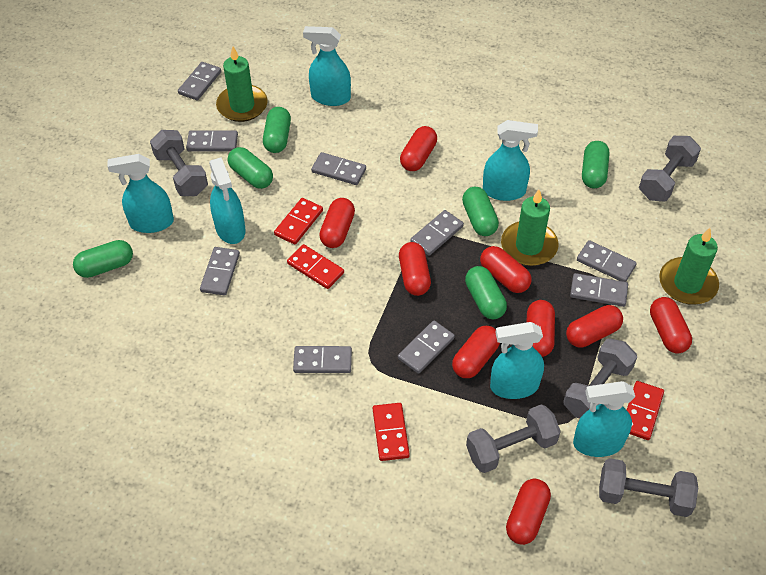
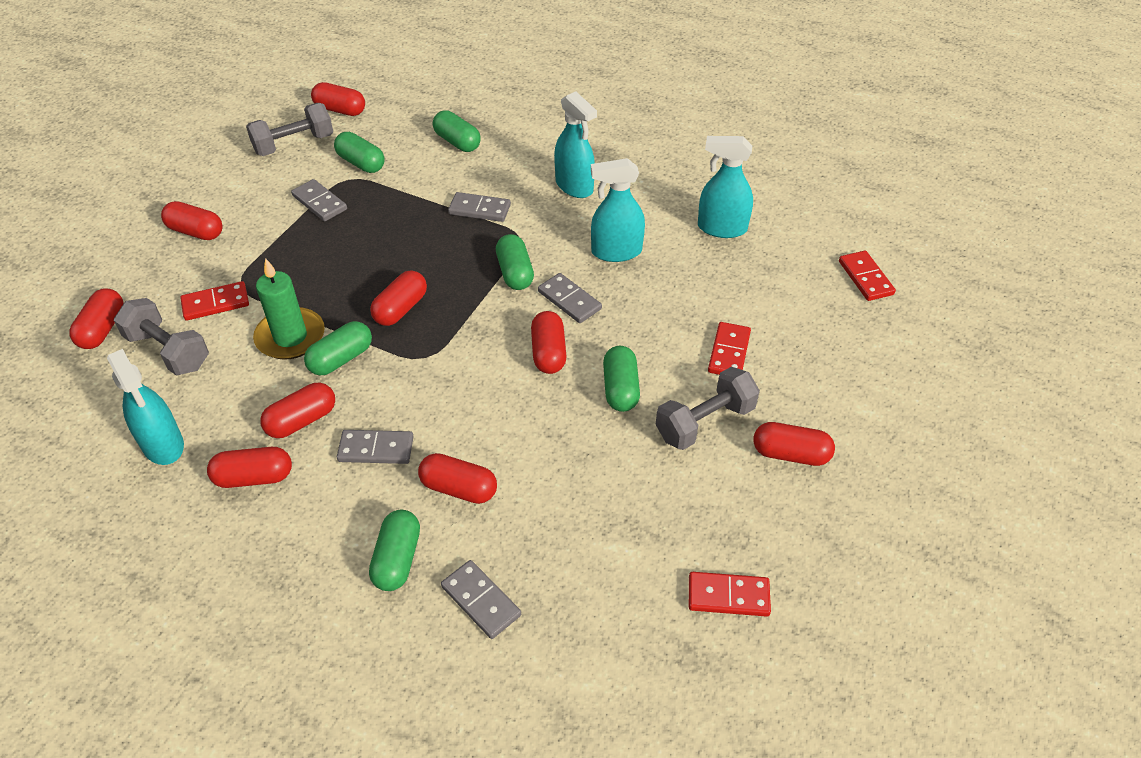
green candle: [216,46,268,122] [501,190,559,266] [659,228,719,305] = 3 -> [253,258,325,360] = 1
grey domino: [178,62,221,101] [186,130,238,152] [200,247,240,295] [293,346,352,373] [311,152,366,185] [398,320,455,374] [410,210,464,256] [570,273,628,307] [577,240,637,282] = 9 -> [291,179,347,221] [337,430,414,464] [441,560,521,639] [448,192,511,222] [538,273,602,323] = 5
grey dumbbell: [150,130,208,196] [466,404,561,473] [563,339,637,418] [599,458,698,517] [639,136,701,201] = 5 -> [114,298,209,376] [246,103,333,156] [656,367,760,450] = 3
turquoise spray bottle: [107,154,174,233] [209,158,246,244] [303,26,351,106] [483,120,538,201] [490,322,544,399] [573,381,635,457] = 6 -> [107,349,184,465] [554,91,597,198] [591,158,645,262] [698,136,753,238] = 4

